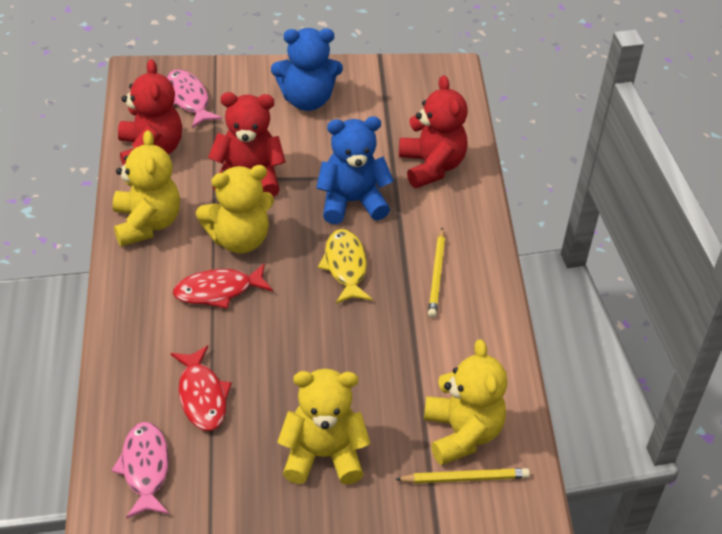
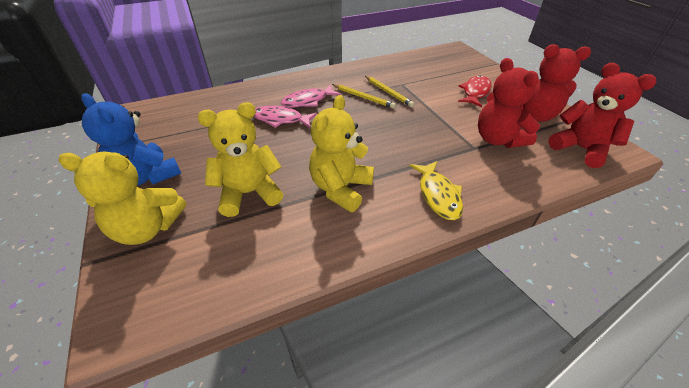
blue teddy bear: [271,28,343,111] [316,116,394,224] = 2 -> [81,93,181,186] = 1
red fish: [170,345,232,431] [173,263,273,309] = 2 -> [458,75,492,107] = 1
yellow teddy bear: [113,130,180,246] [196,165,274,253] [277,369,371,485] [424,339,507,465] = 4 -> [58,151,186,245] [198,102,283,217] [309,95,374,212] = 3

